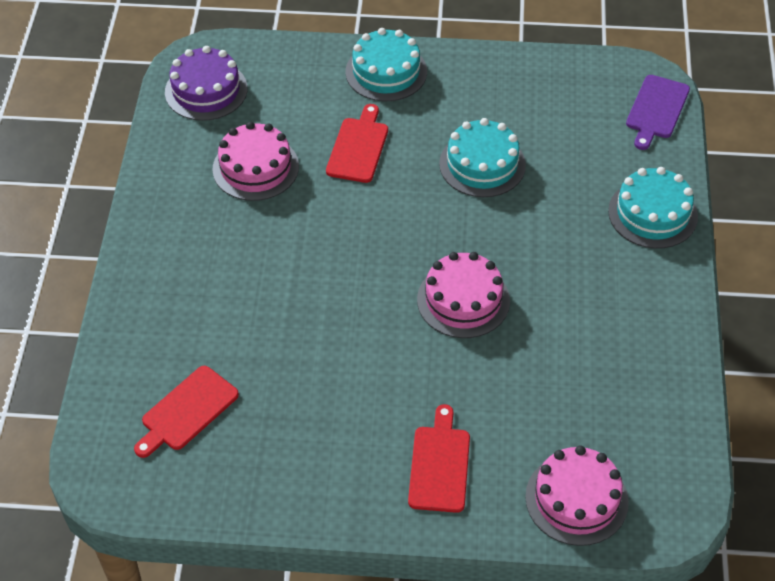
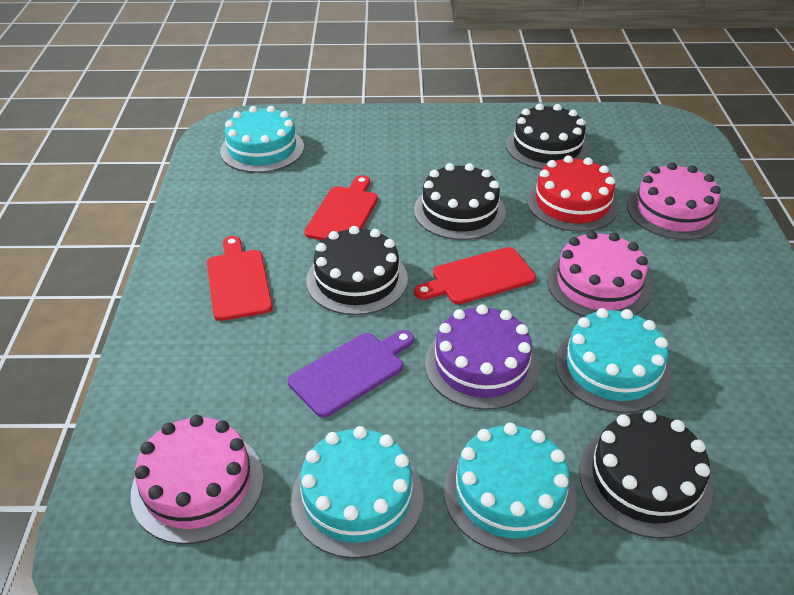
black cake: none = 0 -> [306,226,408,315] [414,163,506,240] [506,104,590,169] [579,410,713,539] = 4
red cake: none = 0 -> [527,155,619,232] = 1
turquoise cake: [346,28,427,101] [439,118,526,197] [608,167,698,249] = 3 -> [220,106,304,173] [291,426,424,558] [444,423,576,554] [555,308,672,413] = 4

